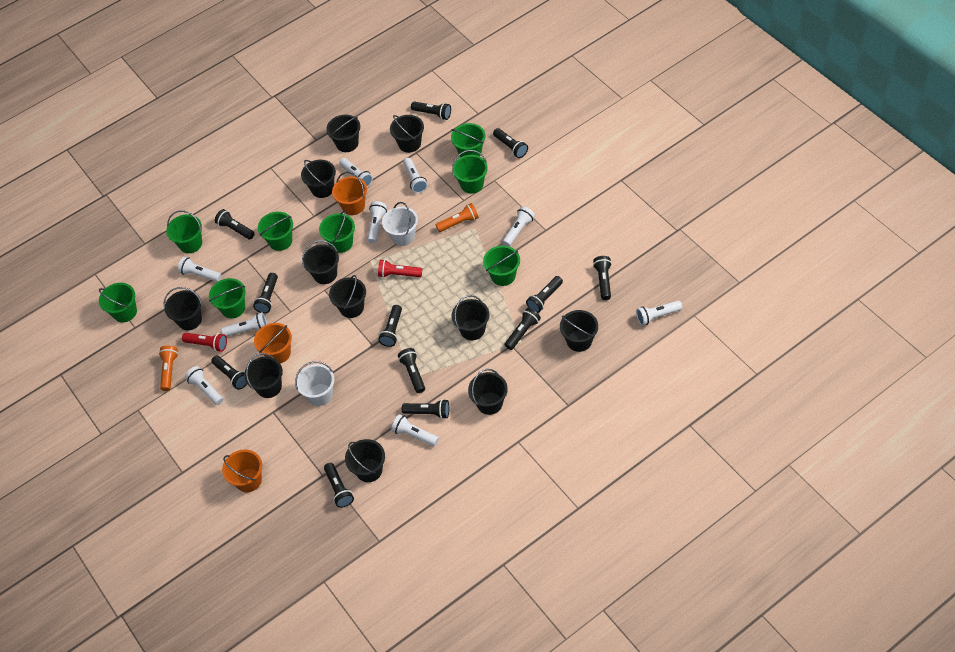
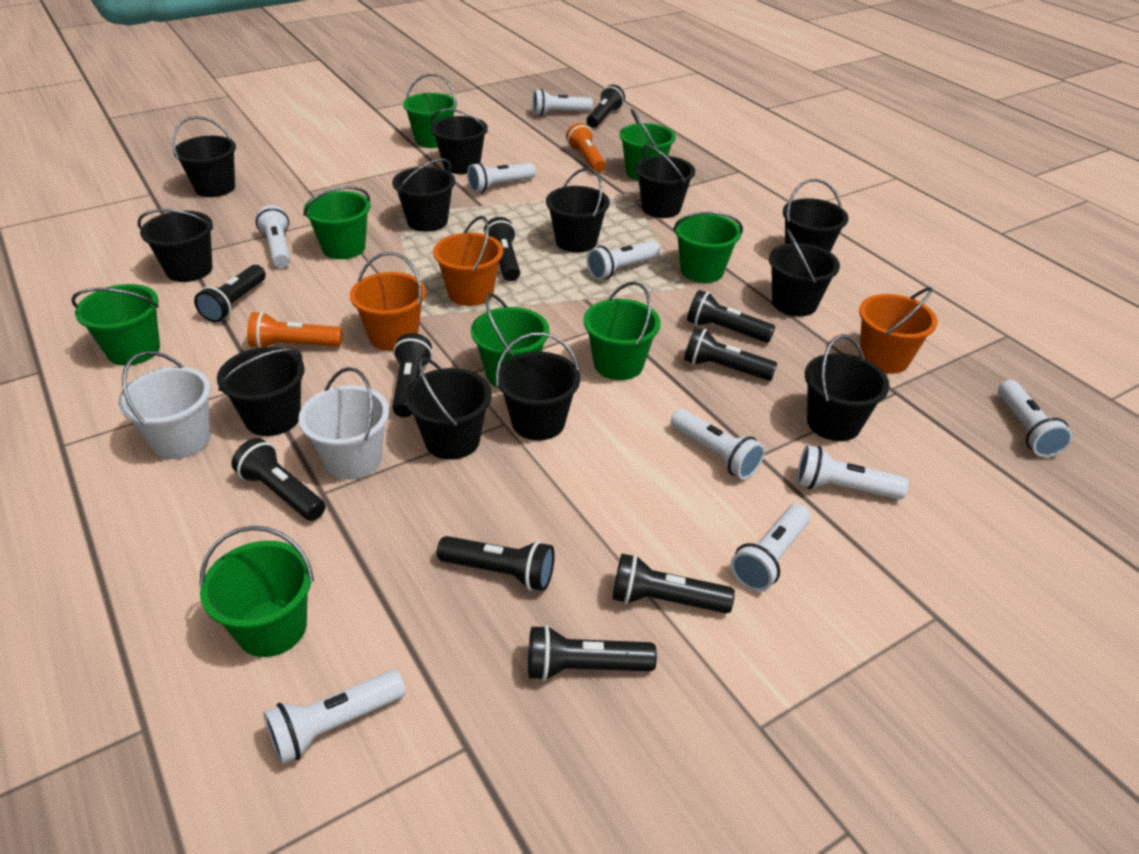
black bucket: [164,287,202,330] [244,353,283,398] [301,160,336,198] [302,240,339,284] [326,115,360,152] [329,275,366,318] [345,439,385,482] [390,115,424,153] [452,295,490,340] [468,369,508,415] [560,310,598,352] = 11 -> [138,209,213,282] [172,116,236,197] [217,347,305,436] [392,158,455,232] [405,357,492,460] [431,109,488,174] [496,332,580,440] [546,168,610,253] [635,144,695,218] [769,228,840,316] [783,179,848,252] [805,335,890,441] = 12
black flashlight: [211,356,247,390] [215,209,255,239] [253,273,278,313] [324,463,354,508] [378,305,402,347] [398,348,425,393] [402,399,449,419] [411,102,451,120] [493,128,528,158] [504,308,541,350] [526,276,563,313] [593,256,612,300] = 12 -> [194,265,266,323] [232,438,325,521] [392,333,432,417] [437,536,555,591] [484,217,520,281] [528,625,657,681] [587,84,625,128] [612,554,735,613] [684,327,778,381] [687,290,776,343] = 10
red flashlight: [182,333,227,352] [378,260,422,278] = 2 -> none = 0

